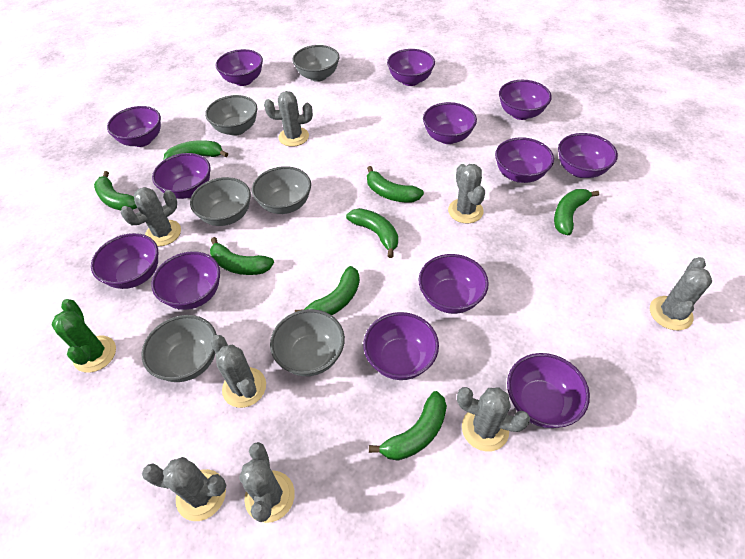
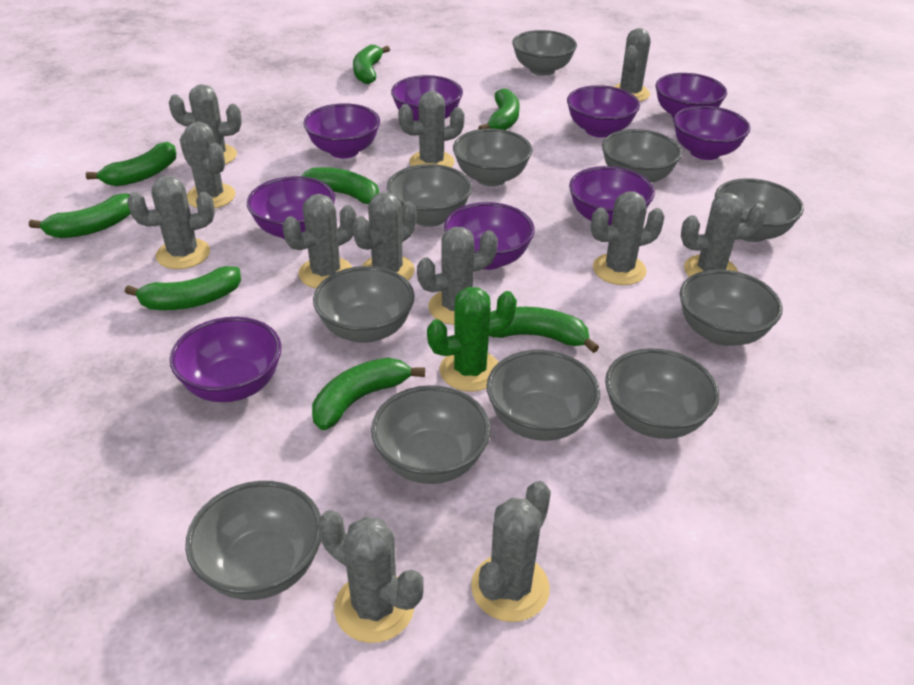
grey bowl: [142,315,217,382] [190,177,251,226] [205,95,257,136] [252,166,311,214] [270,309,345,376] [292,45,339,82] = 6 -> [185,481,321,600] [313,266,415,343] [371,385,491,484] [387,164,472,227] [453,129,532,186] [487,350,600,441] [512,30,577,76] [602,129,682,182] [605,348,720,439] [680,269,782,346] [715,178,804,242] = 11
grey cactus: [121,187,181,246] [142,457,226,521] [210,335,266,408] [239,442,295,523] [264,91,313,147] [448,164,485,224] [457,387,530,452] [650,257,712,330] = 8 -> [127,176,215,269] [169,84,242,165] [180,122,235,208] [283,194,356,288] [318,510,423,643] [352,192,417,281] [398,91,465,168] [417,227,498,325] [471,481,551,622] [591,191,665,285] [613,28,650,102] [681,193,767,277] = 12
purple bowl: [91,233,158,289] [107,106,161,147] [151,251,220,310] [152,153,211,199] [215,49,263,86] [363,312,439,380] [387,49,435,86] [419,254,489,314] [423,102,477,144] [495,137,554,183] [499,80,552,120] [507,353,590,428] [558,133,618,178] = 13 -> [170,317,282,402] [247,176,335,239] [304,103,380,158] [391,75,463,121] [444,202,535,270] [567,85,640,138] [569,166,655,225] [656,73,727,119] [673,106,750,160] = 9

